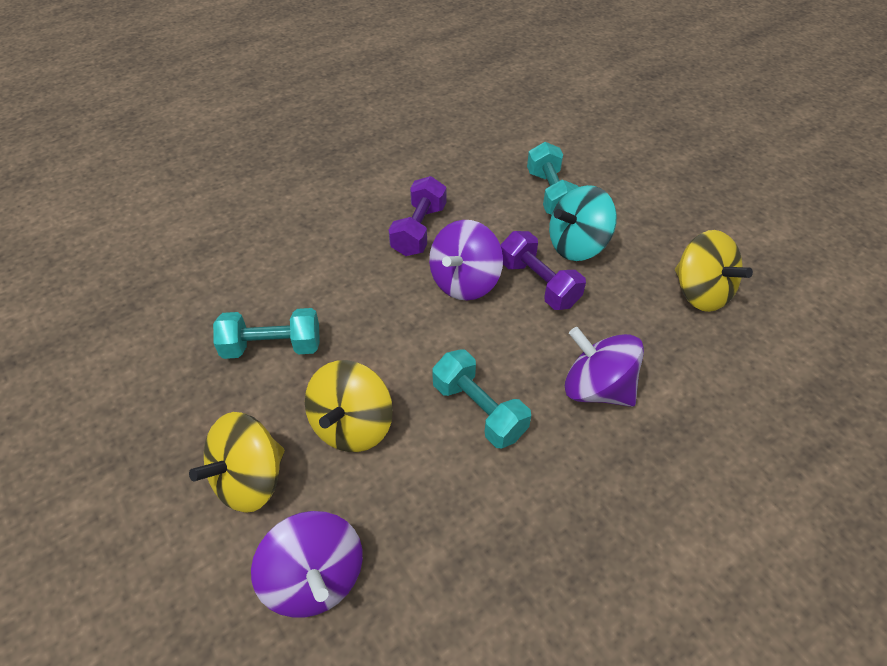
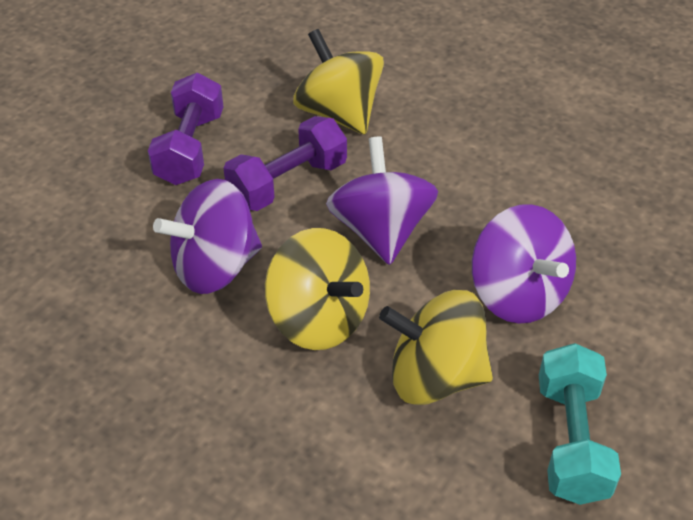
turquoise dumbbell: [213,308,320,359] [432,350,531,448] [527,142,578,215] = 3 -> [539,343,621,505] = 1
turquoise spinning top: [549,185,617,261] = 1 -> none = 0

